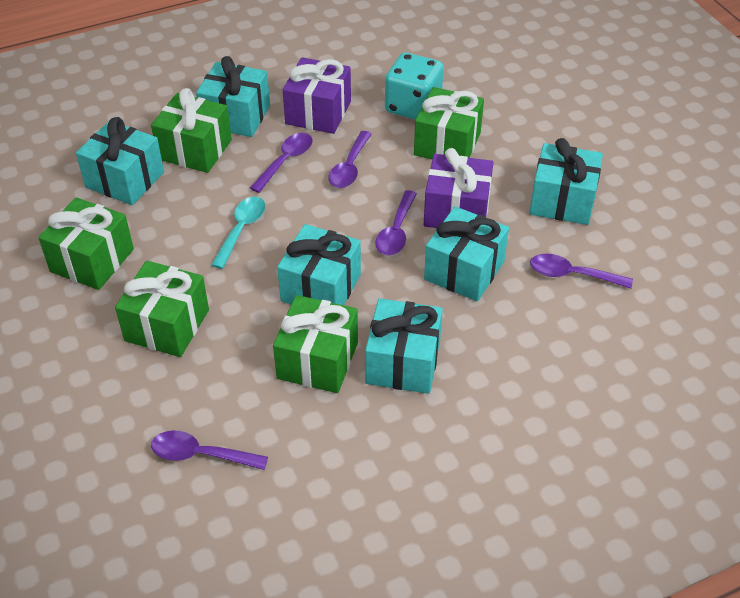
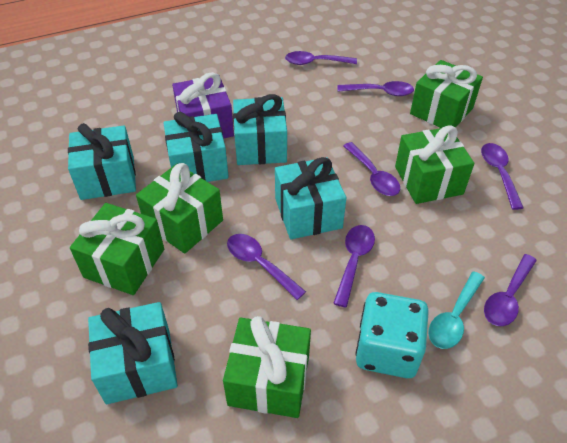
purple gift: [283,57,351,134] [424,148,493,228] = 2 -> [172,72,234,139] = 1
purple spoon: [151,431,268,470] [250,133,313,193] [329,131,372,188] [375,190,417,255] [530,254,633,289] = 5 -> [227,234,306,300] [285,51,357,65] [333,225,375,308] [337,81,414,96] [343,142,400,196] [481,143,524,210] [484,254,537,326] = 7
turquoise gift: [76,117,164,205] [196,56,270,137] [277,224,361,305] [365,298,443,394] [424,206,509,301] [529,138,603,225] = 6 -> [68,123,136,200] [88,302,178,404] [164,112,229,182] [233,94,287,165] [275,157,346,239] = 5

